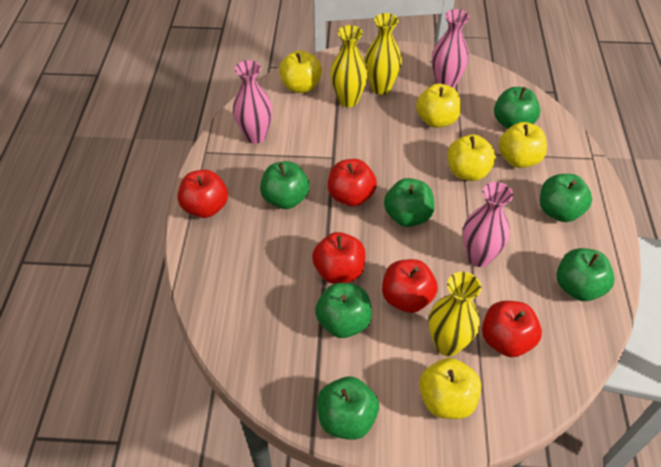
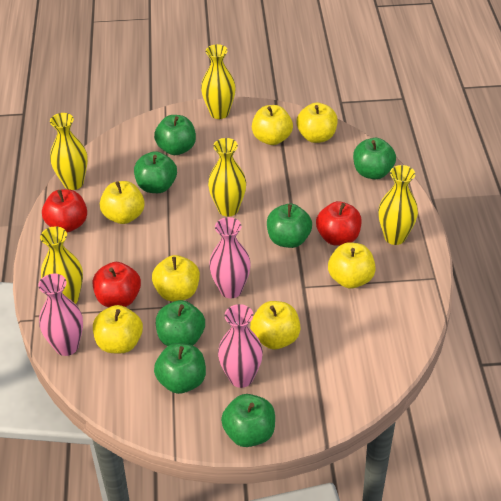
red apple: [178,170,228,218] [312,232,366,284] [328,159,377,207] [382,259,438,313] [482,301,542,357] = 5 -> [42,189,87,233] [93,262,141,307] [316,201,362,246] = 3
yellow apple: [279,50,322,93] [416,84,461,128] [419,358,481,419] [447,134,496,181] [499,122,547,168] = 5 -> [93,305,143,353] [100,181,145,224] [152,255,200,302] [250,301,301,349] [252,105,293,145] [297,102,338,143] [328,242,376,289] = 7
yellow vase: [330,25,368,107] [365,13,402,95] [428,272,481,356] = 3 -> [40,226,83,304] [50,113,88,190] [201,44,236,119] [208,138,246,217] [378,165,418,245] = 5

